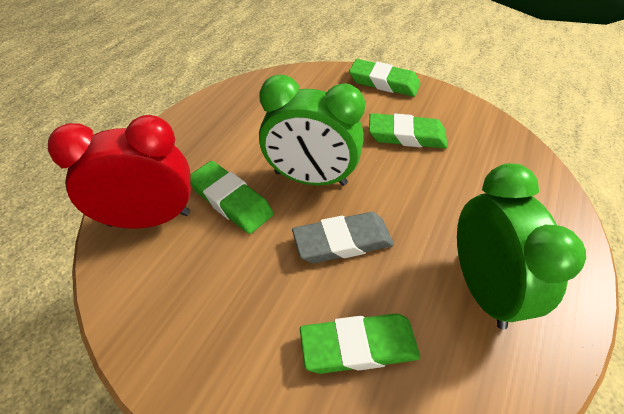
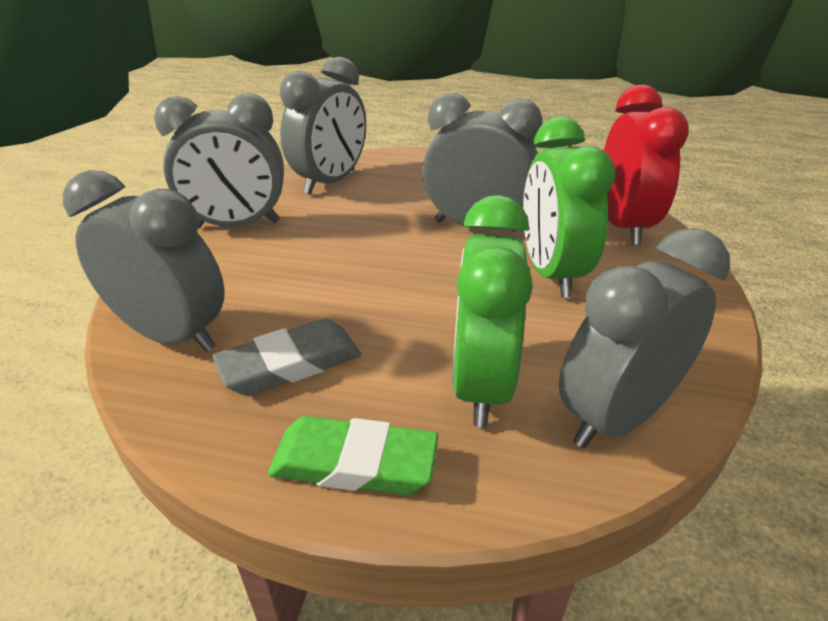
green eraser: [190,161,274,234] [300,313,420,374] [349,59,420,97] [369,113,448,149] = 4 -> [268,416,438,495] = 1
grey clock: none = 0 -> [63,170,225,352] [154,93,284,228] [280,57,366,195] [422,93,543,232] [559,228,730,448] = 5

